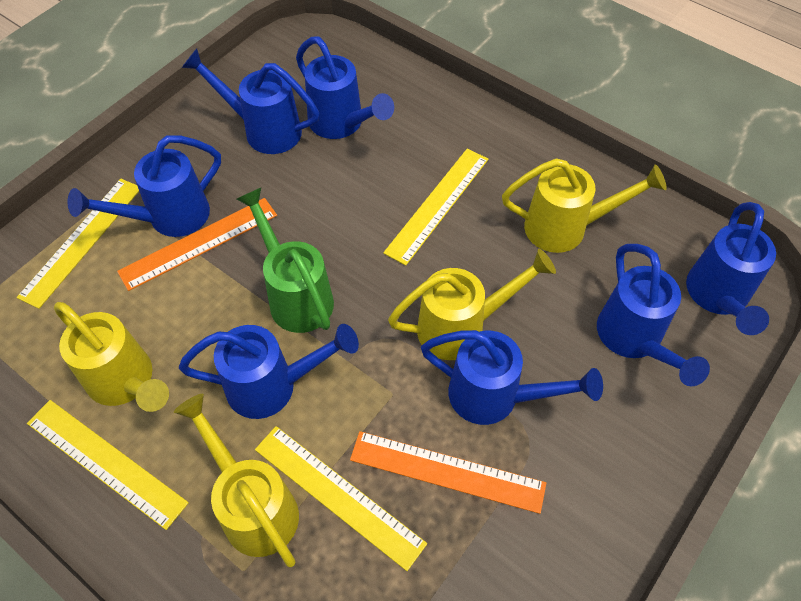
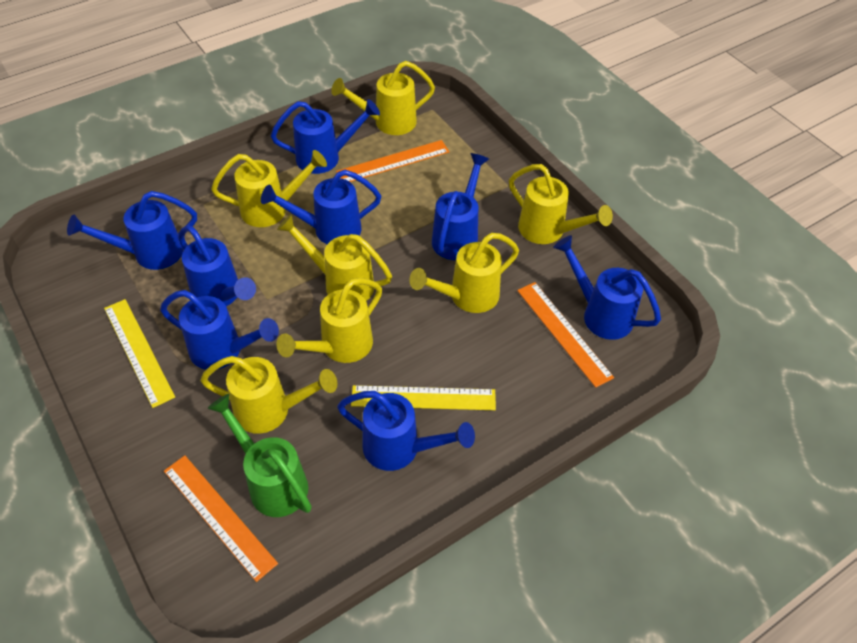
blue watering can: [68,135,221,237] [179,324,359,419] [182,48,319,154] [296,37,394,139] [421,330,603,425] [597,244,710,386] [686,202,776,335] = 7 -> [67,191,197,270] [160,290,279,370] [178,225,256,306] [261,170,381,244] [271,99,380,174] [337,391,475,471] [432,153,489,260] [553,235,661,340] = 8
orange ruler: [117,198,277,291] [350,431,546,514] = 2 -> [164,455,278,582] [336,140,449,182] [517,282,614,388] = 3
yellow ruler: [17,179,139,309] [27,400,189,530] [255,426,427,571] [383,149,488,266] = 4 -> [104,299,175,408] [351,385,496,410] = 2
yellow watering can: [54,302,169,412] [174,393,299,567] [388,249,556,360] [502,158,667,253] = 4 -> [200,356,337,434] [211,150,327,227] [276,278,382,363] [277,214,392,301] [331,61,435,135] [409,233,519,313] [509,164,613,244] = 7

